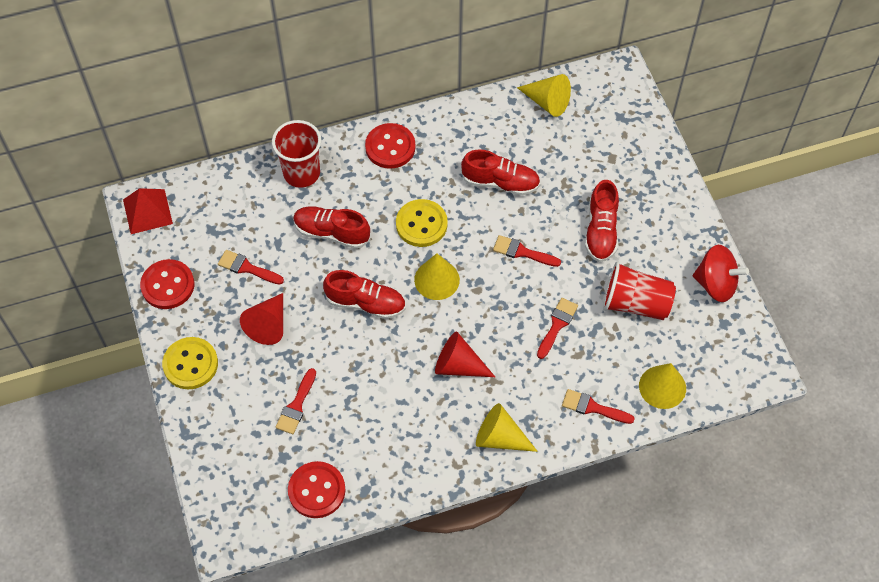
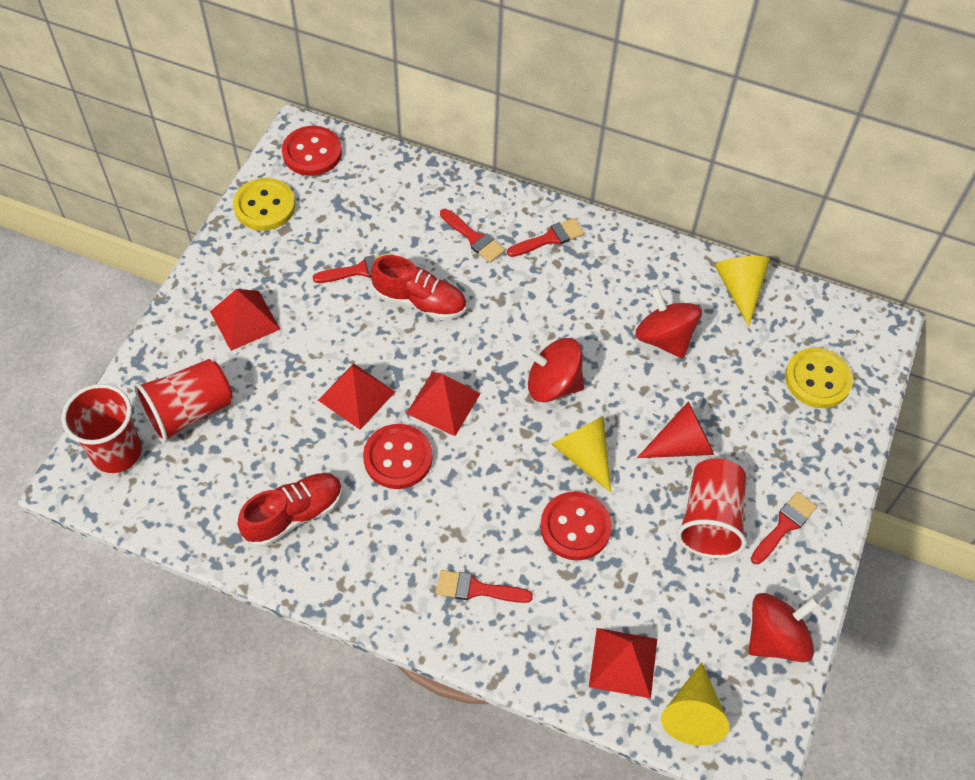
red cone: [240,293,283,345] [435,331,495,377] = 2 -> [637,402,714,458] = 1
red cup: [272,120,321,188] [603,262,676,320] = 2 -> [62,384,142,473] [134,359,233,443] [677,458,746,558] = 3
red pyramid: [123,188,173,234] = 1 -> [210,289,280,351] [318,363,395,430] [406,372,481,436] [589,628,657,698] = 4
red shoe: [293,206,370,249] [323,270,406,319] [461,149,540,196] [585,180,619,262] = 4 -> [238,473,343,547] [371,255,466,320] = 2
red spinning top: [693,245,749,302] = 1 -> [524,338,584,402] [635,287,702,359] [748,593,820,662] = 3
yellow cone: [414,253,460,300] [476,403,538,452] [517,74,571,117] [639,363,686,409] = 4 -> [551,416,611,493] [661,662,729,746] [715,256,770,327] = 3

